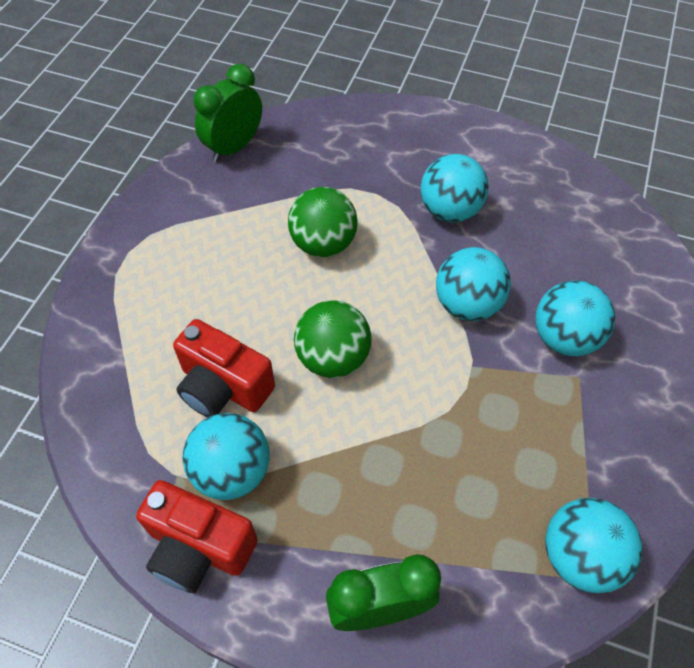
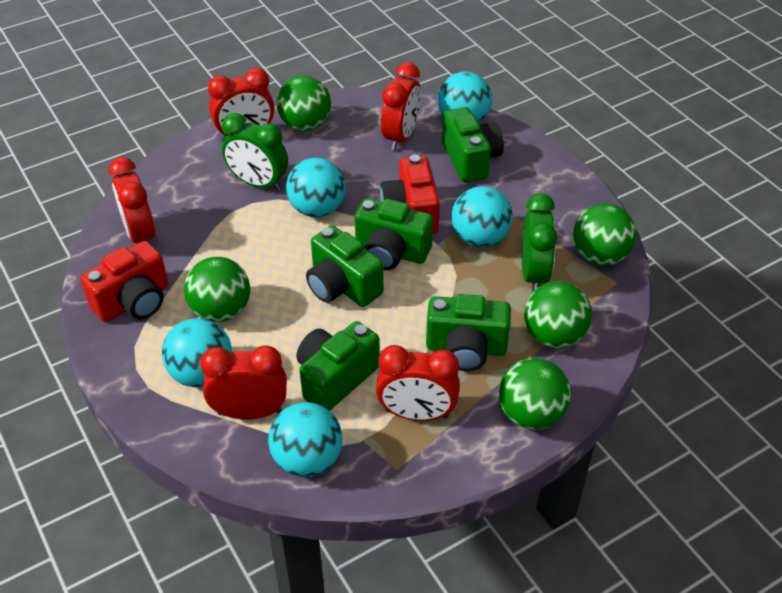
green ball: [288,187,358,257] [294,300,372,378] = 2 -> [184,257,250,322] [276,75,331,131] [499,358,571,430] [524,281,592,348] [573,203,636,266] = 5
green camera: none = 0 -> [296,321,379,411] [306,225,384,307] [355,198,433,270] [426,294,511,371] [442,107,504,183] = 5
red clock: none = 0 -> [108,157,155,243] [200,346,287,420] [208,68,275,141] [376,345,460,421] [381,62,421,150] = 5

